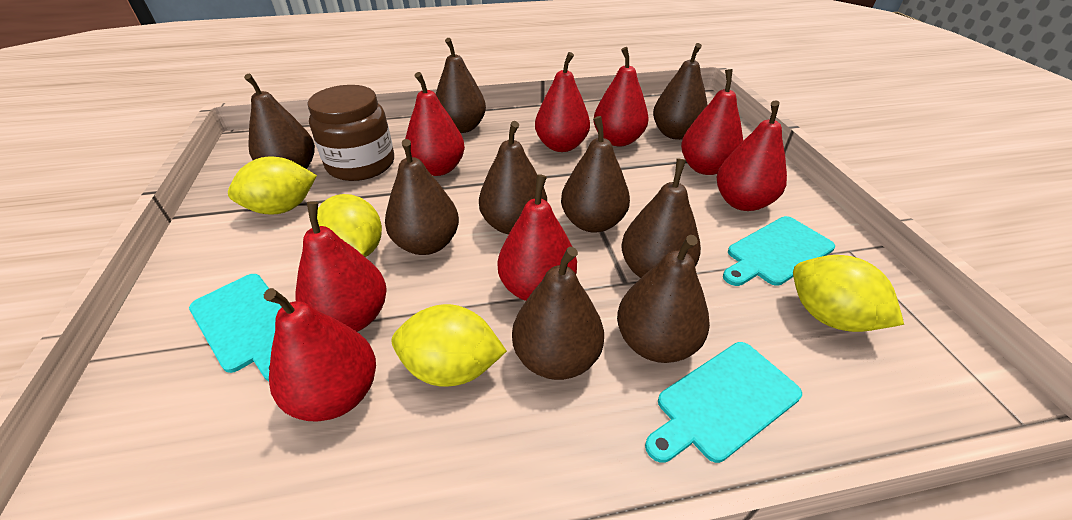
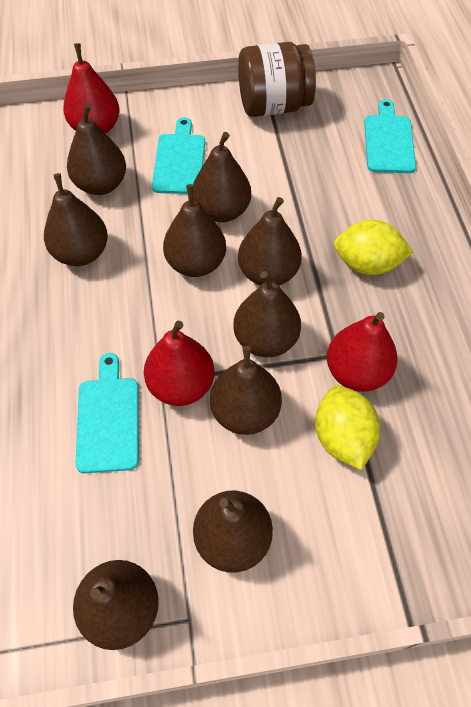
red pear: [264,288,376,421] [295,201,387,332] [405,72,465,176] [498,174,577,301] [535,52,590,152] [594,47,649,146] [681,69,743,175] [717,100,787,211] = 8 -> [63,43,119,134] [144,321,214,406] [327,312,398,392] = 3
yellow lemon: [228,157,317,215] [317,194,382,257] [392,304,507,387] [793,255,904,332] = 4 -> [315,385,380,470] [334,220,413,275] = 2

